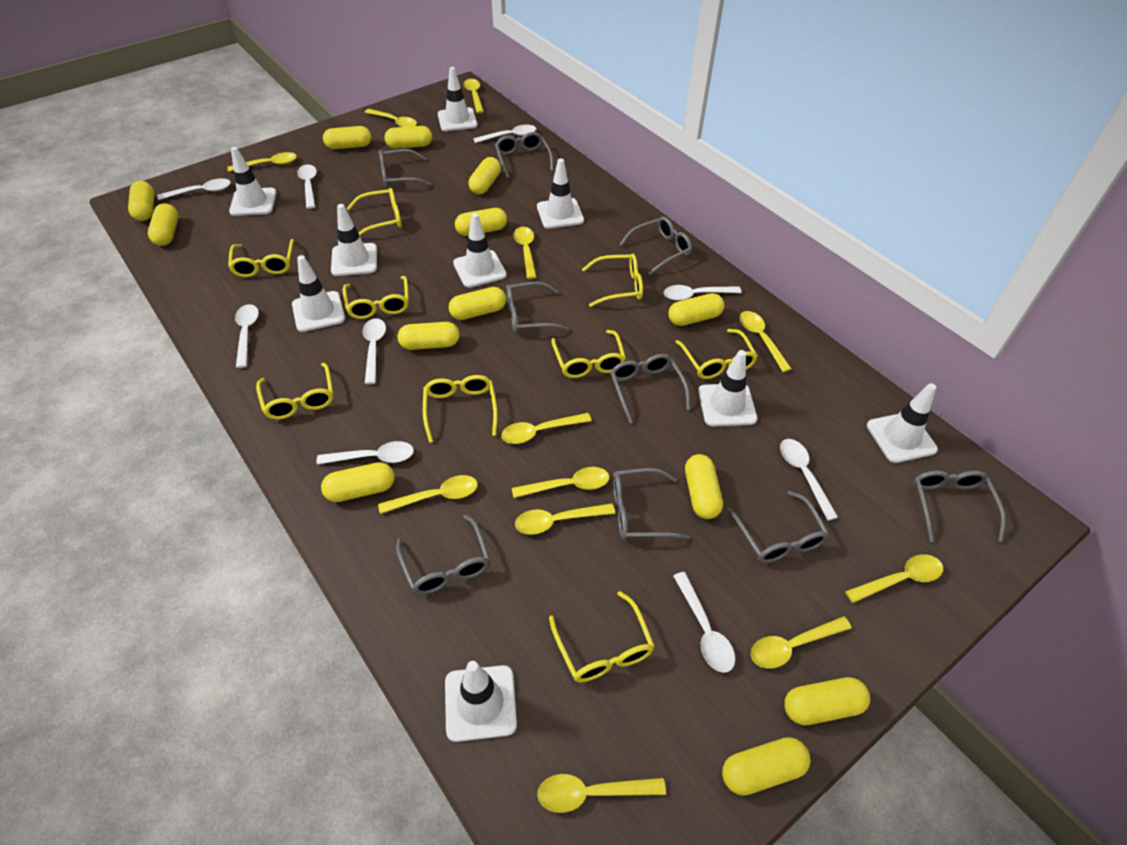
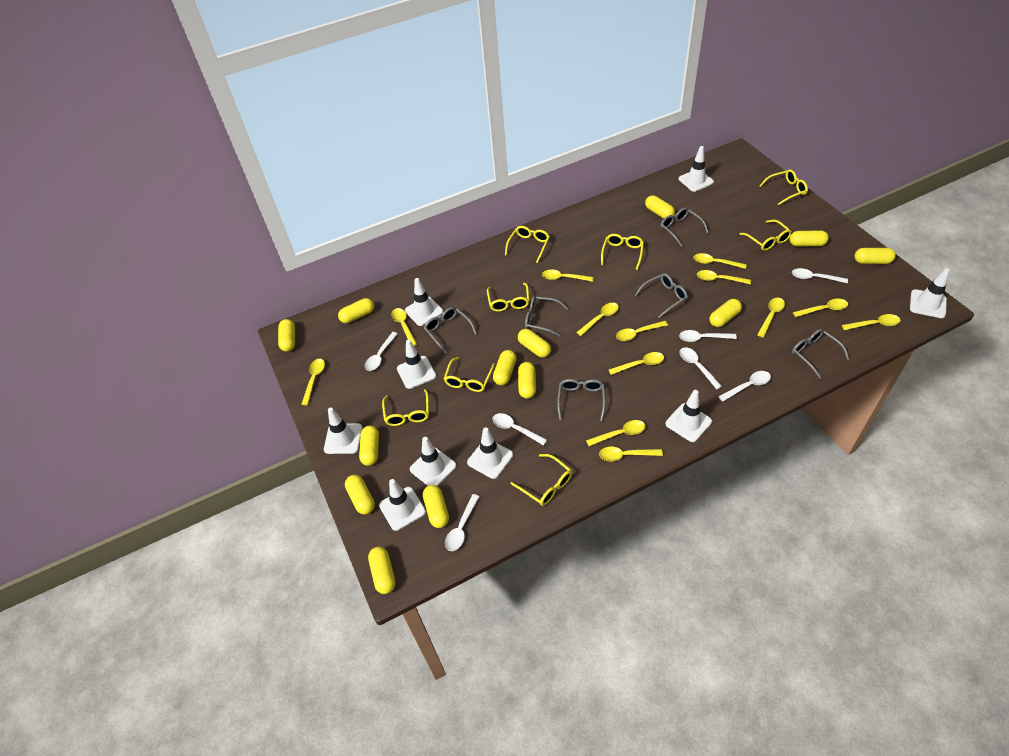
grey glasses: [379,149,432,188] [396,515,490,595] [495,132,554,178] [506,282,569,333] [610,354,690,423] [613,468,689,540] [619,217,692,275] [728,491,829,563] [913,471,1006,542] = 9 -> [424,307,477,353] [525,296,569,336] [557,379,606,421] [635,273,688,318] [660,207,709,247] [792,329,850,379] = 6
white spoon: [158,178,231,200] [235,304,259,368] [297,165,317,209] [316,441,414,465] [362,318,386,384] [473,125,536,143] [664,285,742,301] [673,572,735,673] [780,439,838,521] = 9 -> [365,332,398,371] [445,494,480,551] [492,413,547,446] [679,330,737,342] [679,347,722,389] [718,371,771,402] [792,268,848,283] = 7
yellow glasses: [228,239,294,277] [256,363,333,419] [343,276,409,319] [347,188,402,236] [423,375,498,443] [549,591,655,682] [551,330,626,378] [582,254,643,307] [676,329,758,379] = 9 -> [382,389,429,426] [444,357,495,392] [487,283,530,312] [505,226,550,263] [511,454,572,506] [601,234,644,270] [739,220,792,251] [759,169,808,206] = 8
yellow spoon: [227,152,297,172] [365,109,417,127] [378,475,478,514] [464,79,484,113] [501,413,591,444] [512,467,609,498] [514,227,536,279] [515,503,615,535] [537,774,666,813] [740,311,791,372] [751,616,852,669] [845,554,943,603] = 12 -> [301,359,325,405] [391,308,417,346] [542,269,594,282] [576,303,619,336] [586,420,646,446] [599,446,663,461] [609,352,664,375] [616,321,668,341] [694,253,747,269] [697,270,751,284] [757,298,785,338] [793,298,848,317] [842,314,901,330] = 13

